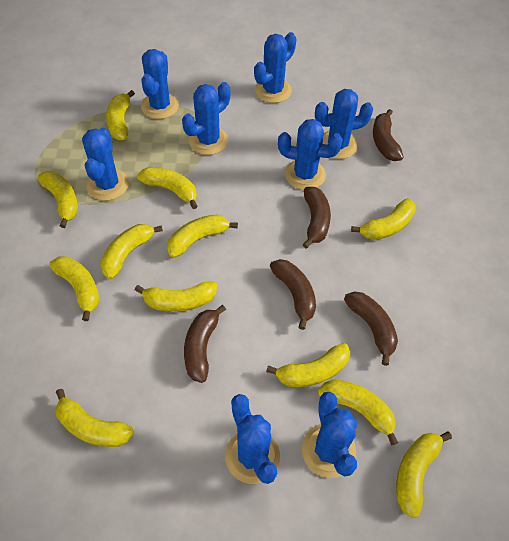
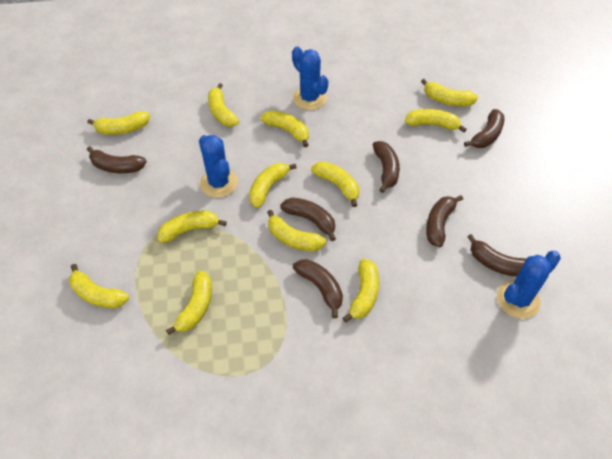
blue cactus: [82,128,129,201] [141,49,179,119] [182,82,231,155] [225,394,280,484] [254,32,296,103] [278,119,343,190] [302,392,357,478] [315,89,373,159] = 8 -> [199,135,238,198] [292,46,328,110] [497,251,561,319] = 3
brown banana: [184,305,226,383] [270,259,316,330] [302,187,331,249] [344,291,398,366] [373,109,403,161] = 5 -> [87,146,147,173] [280,197,336,241] [293,259,343,318] [373,141,400,193] [426,195,463,247] [464,109,504,148] [468,234,526,277] = 7

